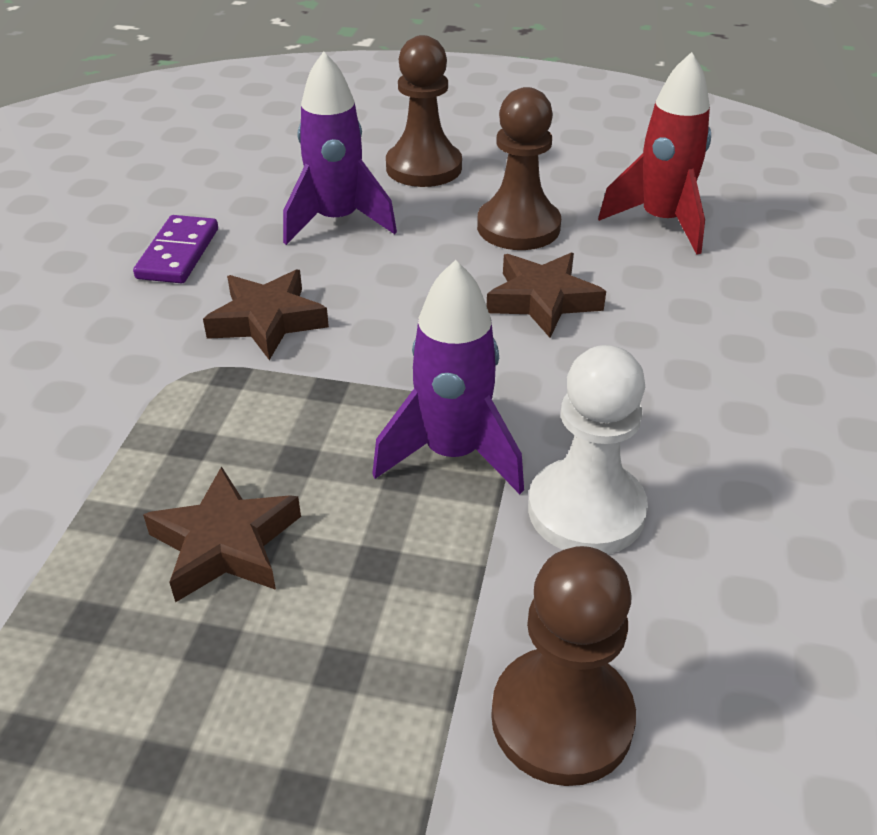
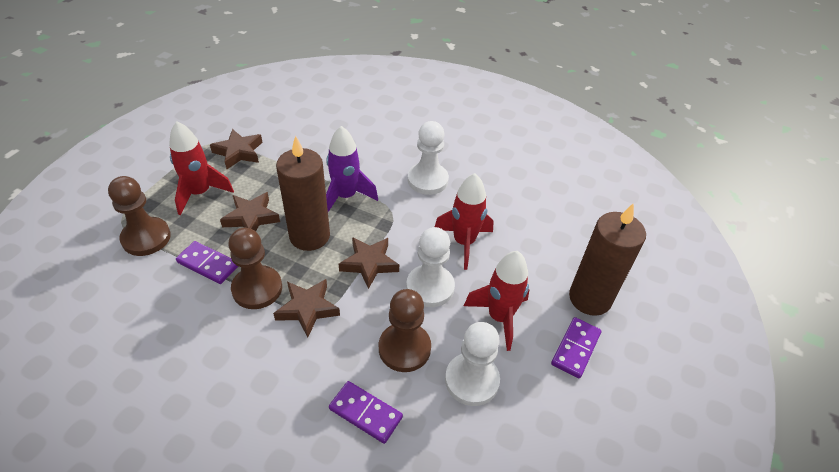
brown candle: none = 0 -> [276,135,330,251] [569,203,646,316] = 2
brown star: [143,466,301,603] [203,270,329,360] [487,252,606,338] = 3 -> [210,129,263,169] [220,192,280,231] [273,279,340,338] [339,237,399,289] = 4
purple domino: [133,215,218,283] = 1 -> [176,241,238,284] [329,381,403,444] [551,317,601,378] = 3
purple rocket: [283,51,397,245] [372,260,524,494] = 2 -> [326,126,378,212] = 1
red rocket: [598,52,711,255] = 1 -> [169,121,234,215] [435,173,494,270] [464,251,529,351] = 3
white pawn: [528,345,648,555] = 1 -> [406,227,455,307] [408,121,449,195] [445,322,500,406] = 3

